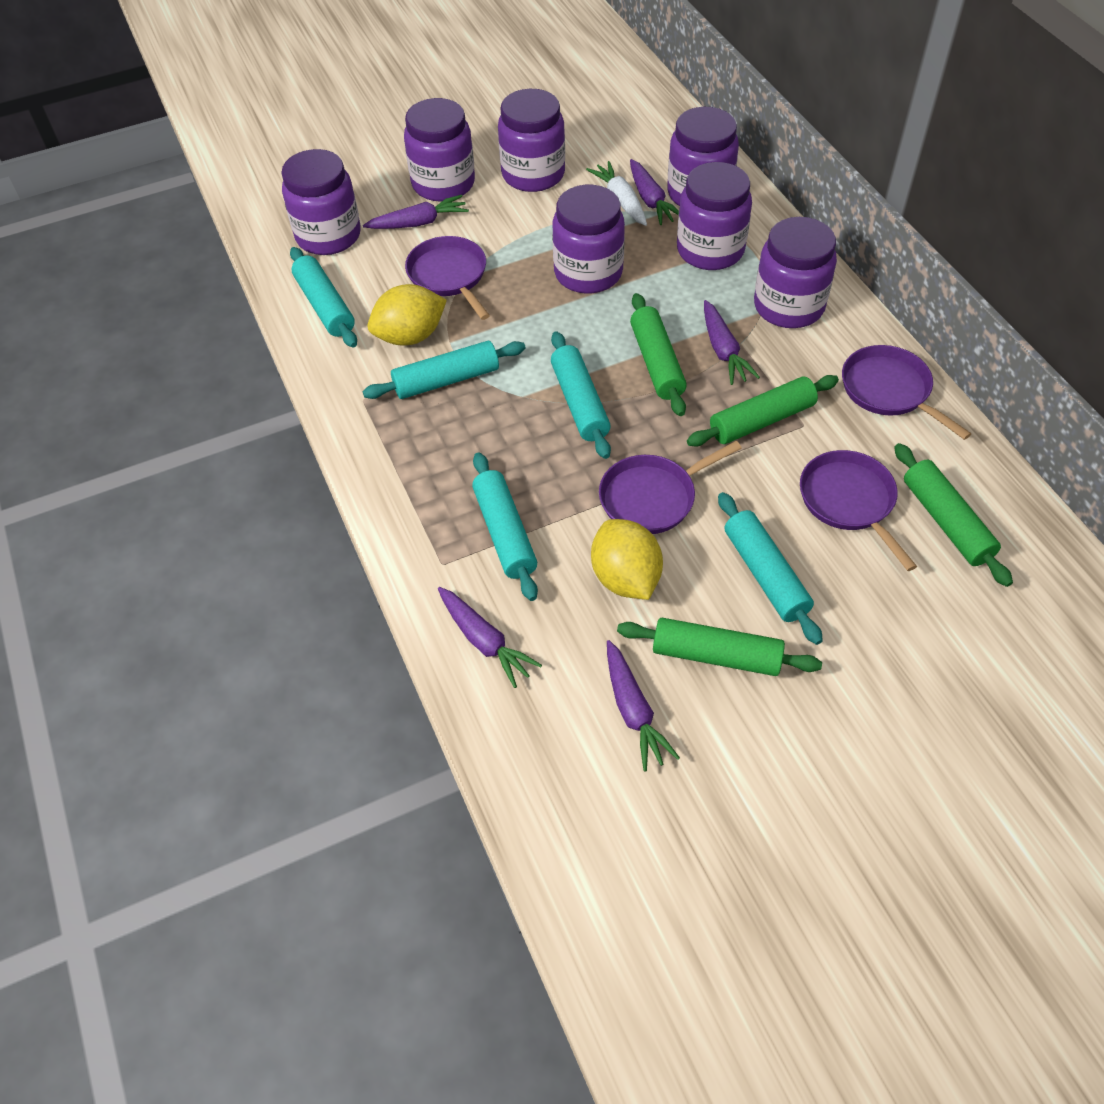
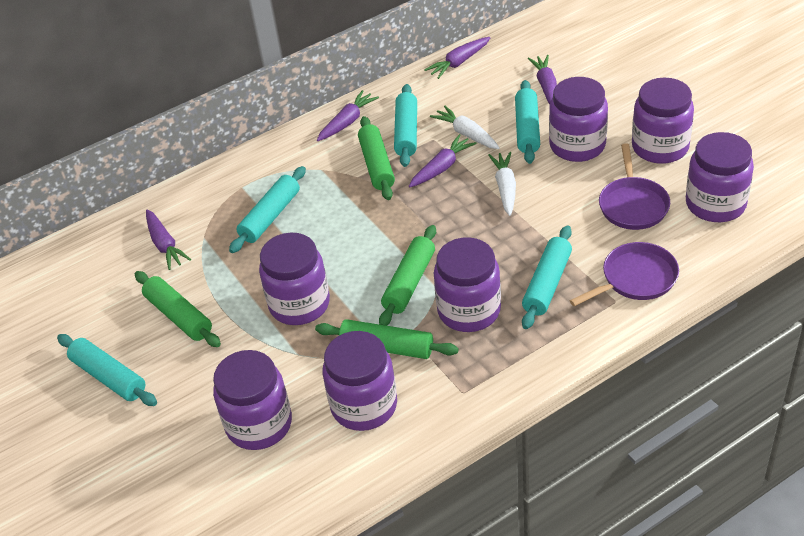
purple pan: [405,236,490,320] [599,441,742,534] [800,450,917,571] [842,345,971,440] = 4 -> [570,242,679,306] [599,143,670,230] = 2
white carrot: [586,161,647,226] = 1 -> [430,106,500,149] [488,152,516,216] = 2
yellow lemon: [368,284,447,345] [591,519,663,600] = 2 -> none = 0

